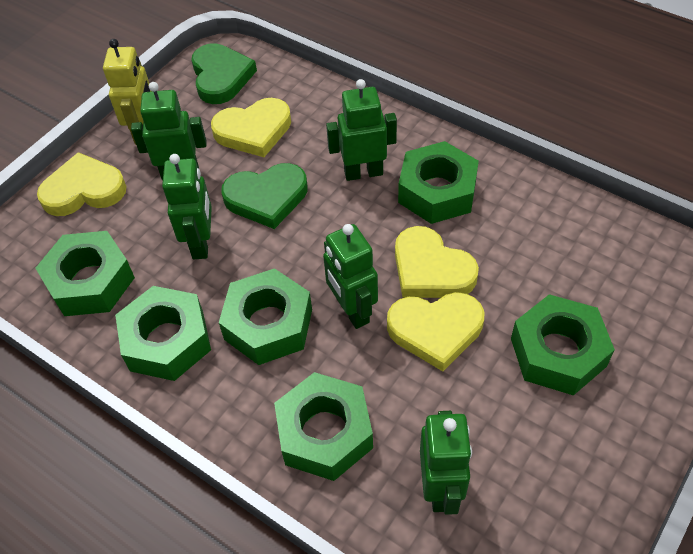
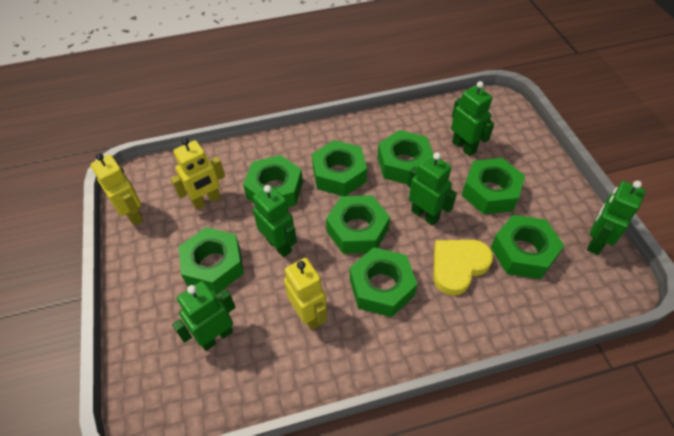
green heart: [191,43,257,104] [221,163,307,229] = 2 -> none = 0
green nut: [35,231,135,316] [115,286,211,381] [219,268,312,365] [274,372,373,481] [398,141,479,224] [511,294,615,396] = 6 -> [179,227,244,294] [243,155,303,207] [312,140,367,196] [326,195,390,254] [350,247,417,317] [378,130,434,185] [462,158,525,214] [491,215,564,279] = 8
yellow heart: [37,152,127,216] [211,98,291,157] [387,292,484,371] [395,226,479,298] = 4 -> [433,240,493,295] = 1
yellow robot: [103,39,151,145] = 1 -> [90,153,143,226] [171,138,225,210] [284,258,327,330] = 3

